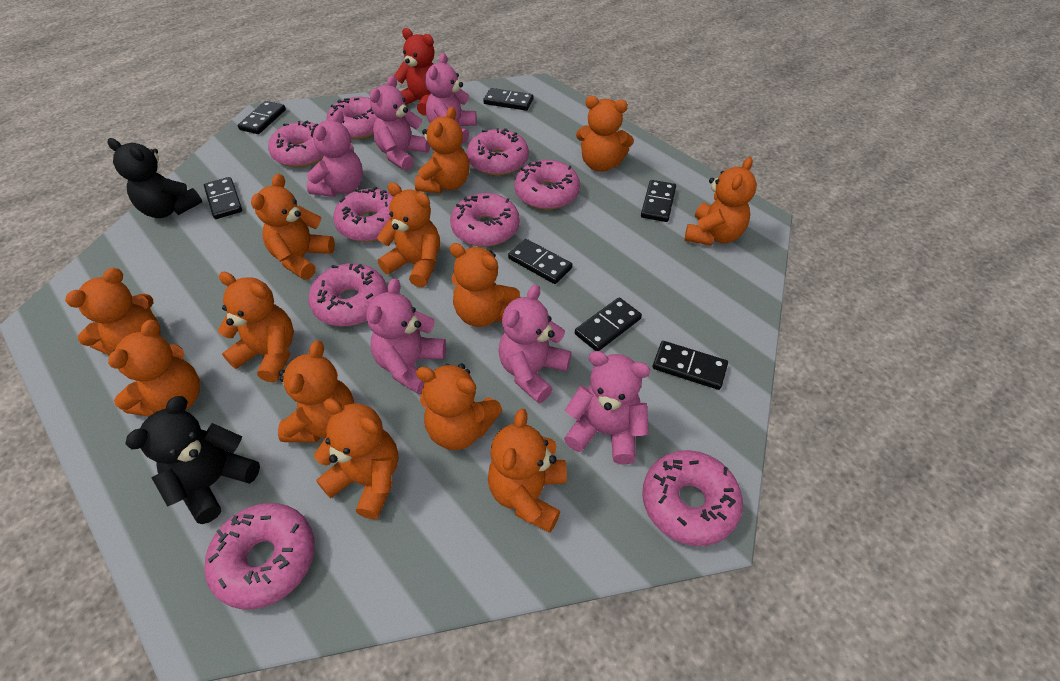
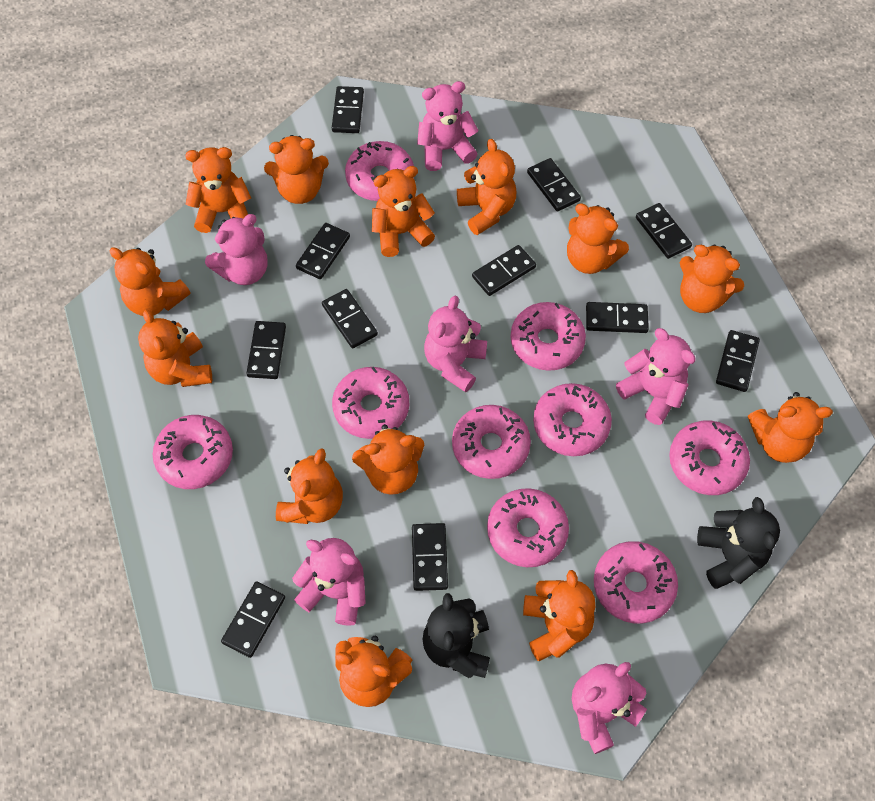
black domino: [204,177,242,219] [238,101,286,134] [483,88,534,111] [508,239,572,284] [575,298,642,351] [641,180,676,222] [653,341,728,390] = 7 -> [221,581,285,658] [246,321,286,379] [296,223,350,279] [322,289,378,348] [332,86,364,133] [412,523,448,591] [472,245,536,296] [527,158,581,212] [586,302,649,333] [636,203,692,259] [716,330,760,392] = 11
red teddy bear: [394,28,434,116] = 1 -> none = 0

